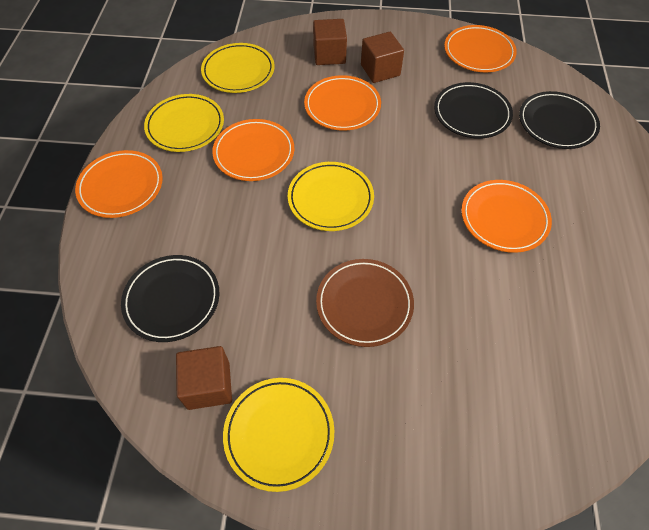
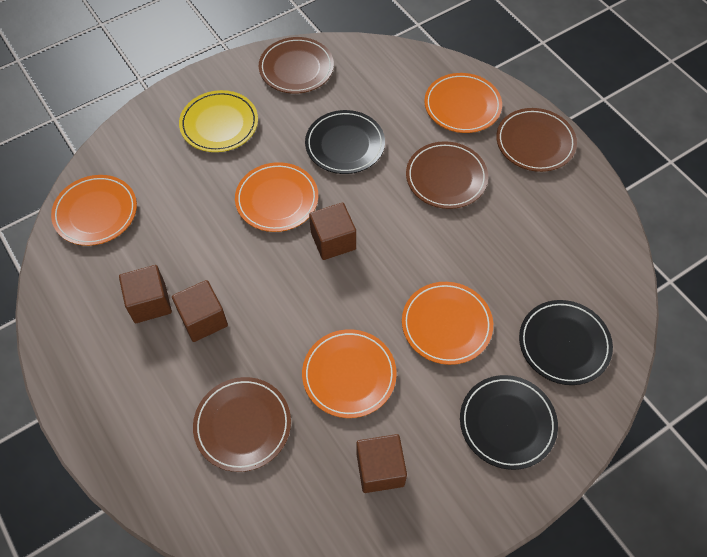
brown cube: [176,346,232,410] [313,19,347,65] [361,32,404,83] = 3 -> [119,265,172,323] [172,280,228,342] [309,203,356,260] [356,434,407,493] = 4
brown plate: [316,259,414,347] = 1 -> [193,377,291,472] [259,37,334,94] [406,141,488,209] [496,108,577,172] = 4
yellow plate: [144,94,224,152] [201,43,275,93] [223,378,334,492] [288,162,374,231] = 4 -> [179,90,258,152] = 1

